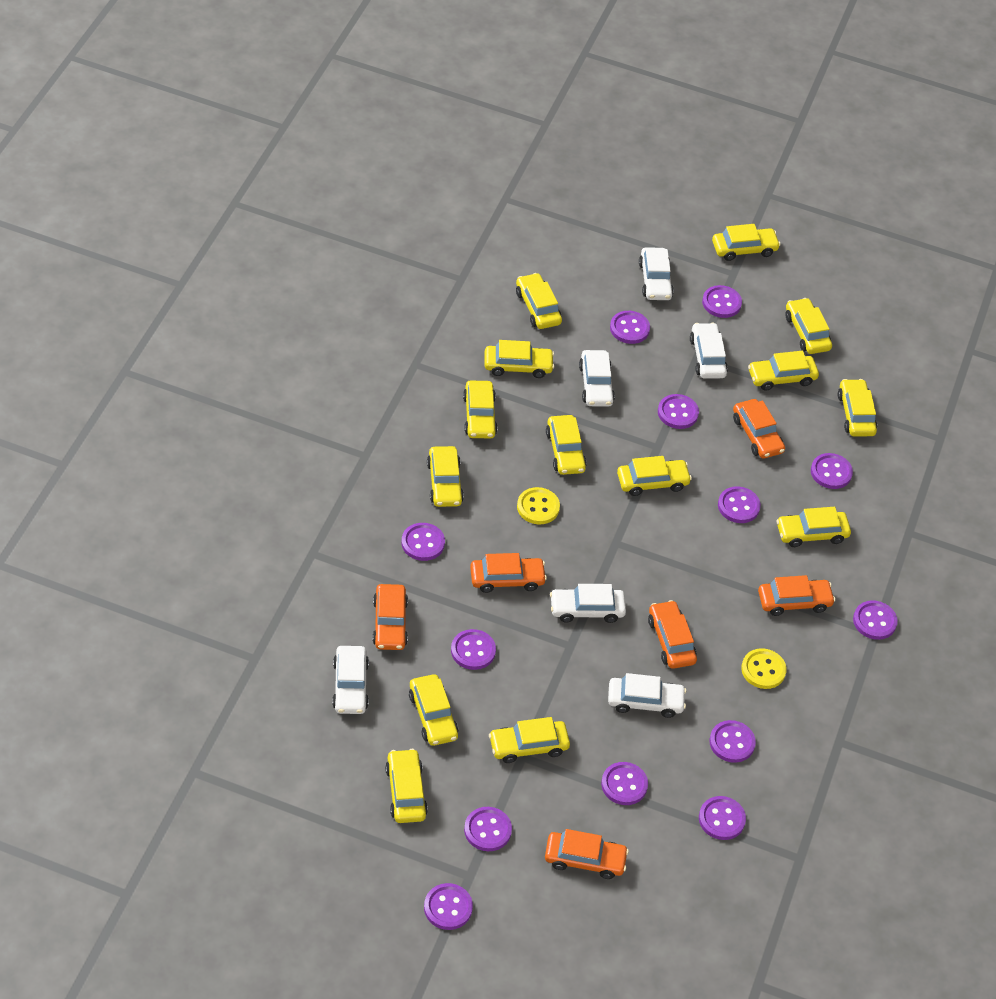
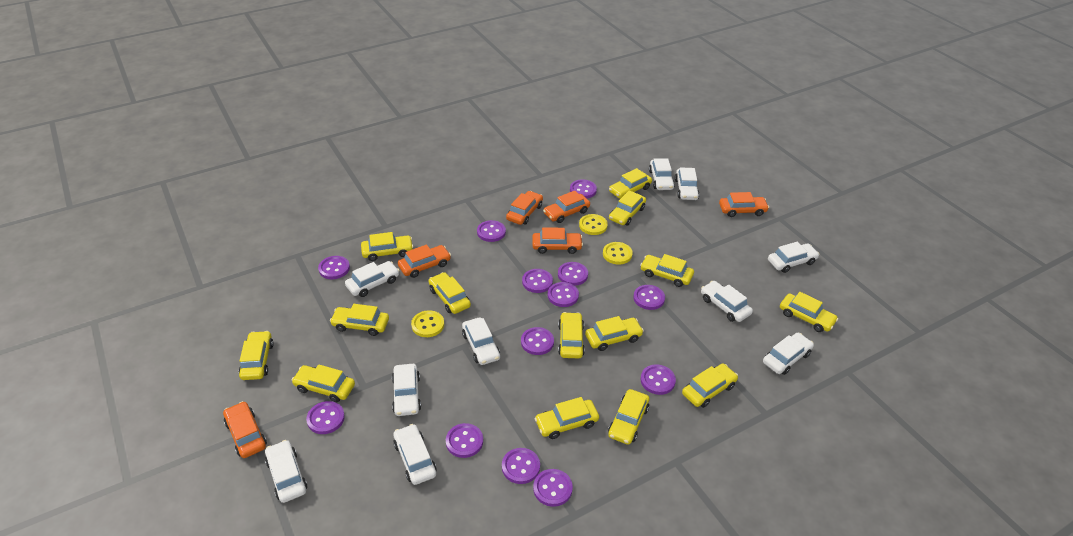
white car: [332,646,369,714] [550,584,626,623] [579,350,615,407] [608,673,686,718] [639,247,674,300] [690,322,728,379] = 6 -> [265,440,307,503] [345,261,400,297] [392,364,421,416] [393,424,437,485] [462,318,500,365] [649,158,675,190] [675,168,700,200] [701,281,753,322] [763,333,814,375] [768,242,819,273] = 10
yellow button: [517,487,560,524] [741,648,787,689] = 2 -> [411,310,444,337] [579,214,608,235] [603,242,633,265] = 3

